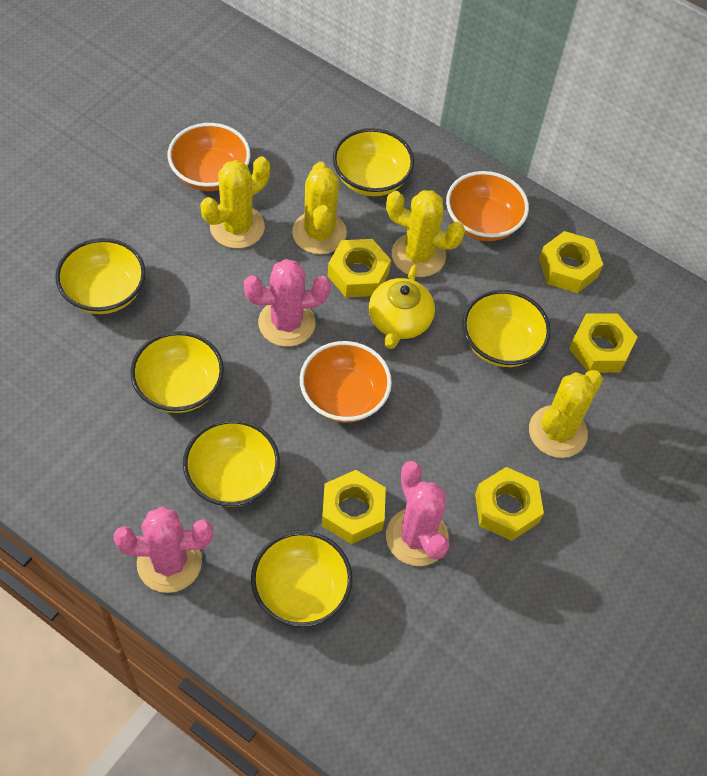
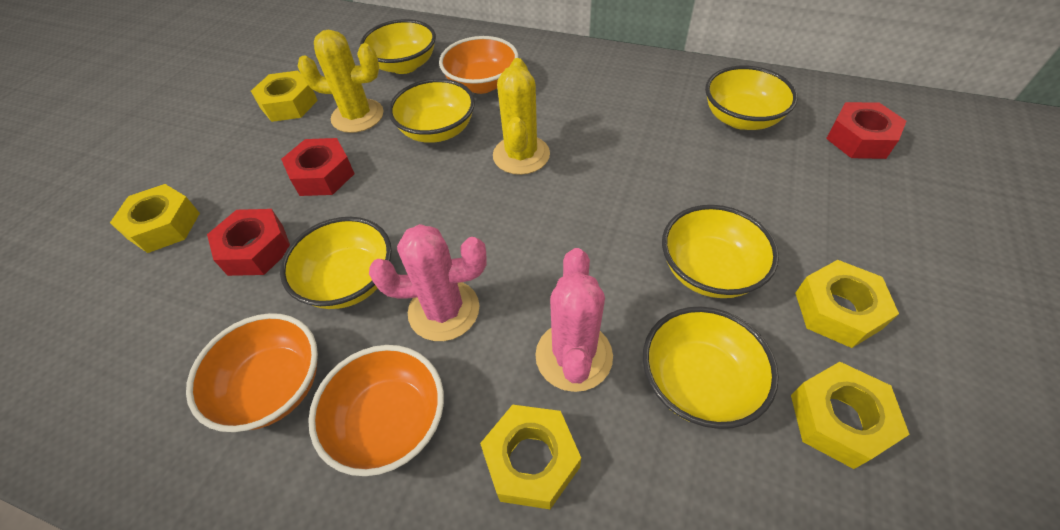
pink cactus: [114,507,213,593] [244,259,331,347] [386,461,449,566] = 3 -> [369,224,487,341] [535,248,613,392] = 2
red nut: none = 0 -> [207,209,290,276] [281,138,355,196] [826,102,907,159] = 3
yellow cactus: [201,156,270,248] [292,162,347,254] [386,190,465,277] [529,370,603,458] = 4 -> [298,30,383,133] [493,58,550,175] = 2
yellow teapot: [369,264,435,349] = 1 -> none = 0

